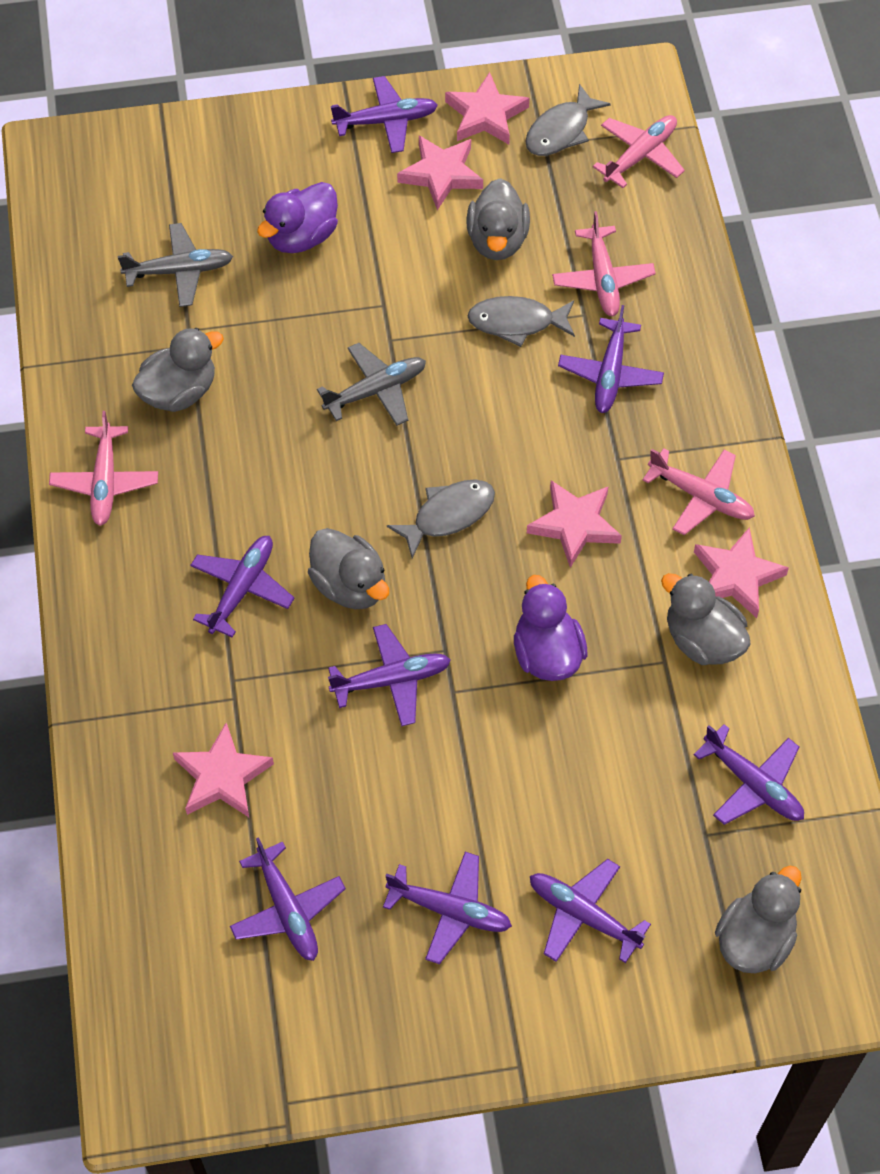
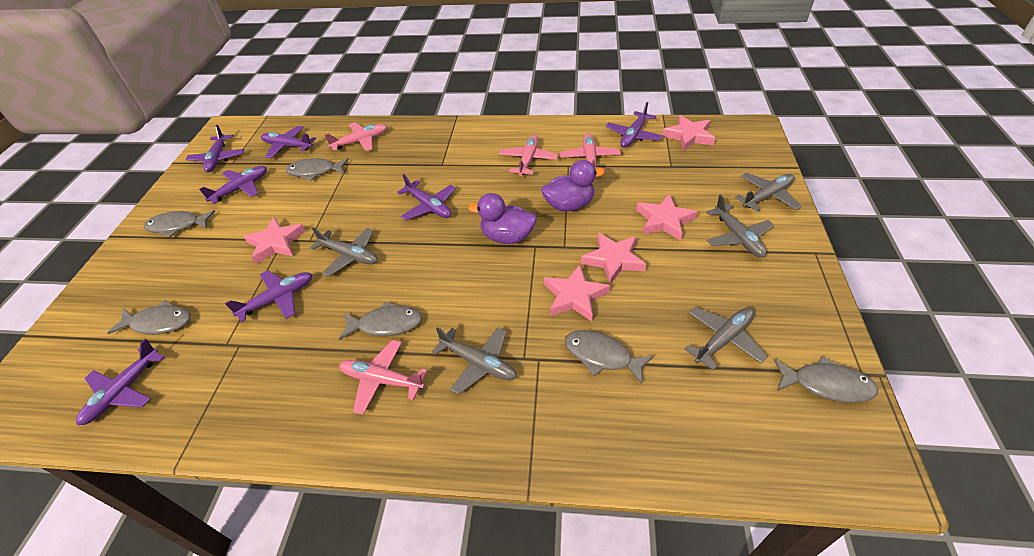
grey duck: [132,328,224,412] [308,528,389,609] [466,178,530,260] [661,573,751,665] [715,865,802,973] = 5 -> none = 0
grey fish: [387,479,495,558] [468,296,575,347] [525,84,611,156] = 3 -> [107,300,191,335] [144,210,215,237] [286,158,349,181] [339,301,423,340] [565,330,654,385] [774,356,878,403] = 6
grey plane: [118,223,233,307] [317,343,426,426] = 2 -> [310,227,378,277] [432,327,517,395] [684,307,768,371] [706,194,774,257] [735,173,802,211] = 5
purple plane: [190,536,295,638] [230,837,346,961] [328,624,451,726] [331,76,438,153] [383,852,512,965] [530,859,651,963] [558,305,664,413] [694,724,804,825] = 8 -> [76,339,165,425] [185,125,244,172] [199,166,267,204] [225,270,312,322] [261,126,316,158] [397,174,456,220] [606,102,663,148] = 7

